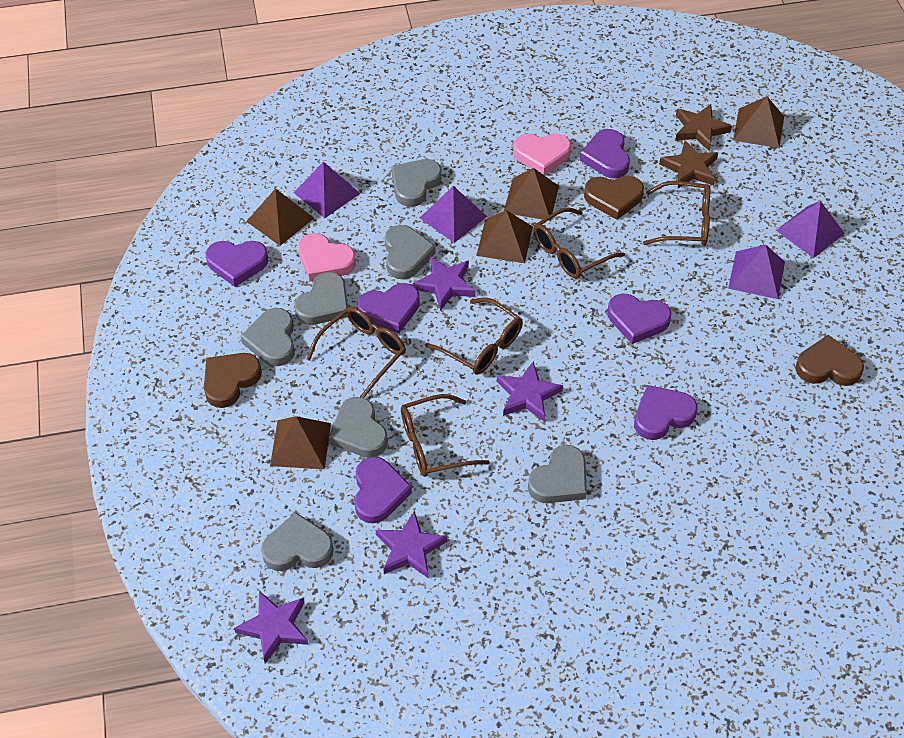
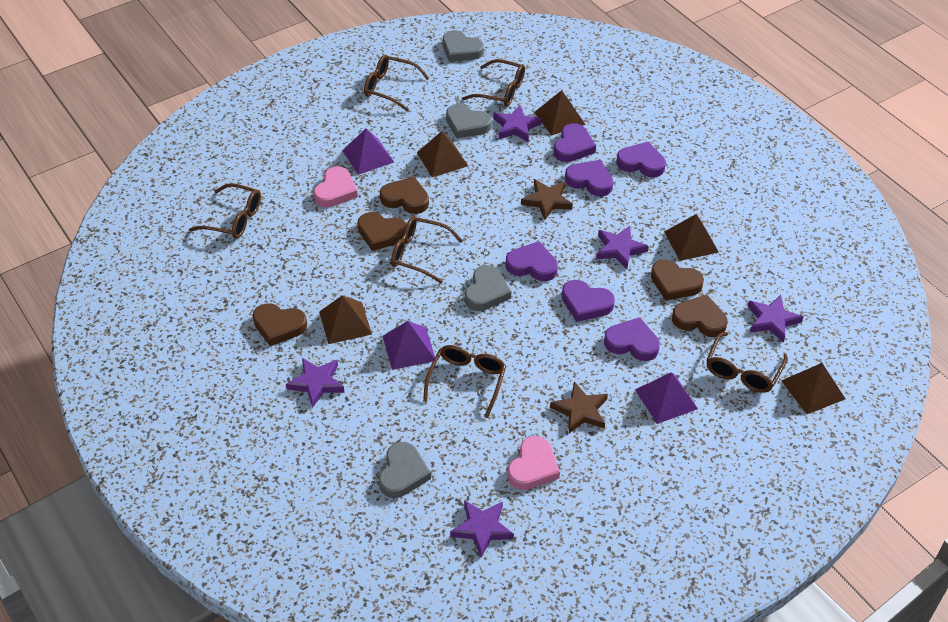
brown glasses: [307,307,406,398] [401,394,490,477] [425,297,523,375] [533,207,625,279] [643,181,711,246] = 5 -> [189,183,261,239] [364,55,429,111] [391,217,463,284] [423,345,506,418] [462,59,525,107] [706,332,788,393] = 6
brown heart: [204,353,262,408] [584,176,644,220] [795,335,864,386] = 3 -> [253,303,307,346] [357,212,407,251] [380,177,429,214] [651,259,704,301] [672,295,727,337] = 5
grey heart: [240,308,295,366] [261,512,334,571] [294,272,348,325] [329,397,388,458] [385,225,436,279] [391,159,442,207] [528,445,587,503] = 7 -> [379,442,431,498] [443,30,484,62] [446,104,492,138] [465,265,511,311] = 4
purple pyramid: [294,162,360,218] [420,186,487,243] [728,244,785,299] [776,201,845,258] = 4 -> [342,128,394,175] [383,321,435,370] [635,372,698,424] = 3
purple star: [234,591,308,664] [375,510,447,579] [412,256,476,311] [497,361,563,422] = 4 -> [286,358,345,408] [450,500,514,557] [494,105,542,142] [596,226,649,269] [747,295,803,343] = 5

